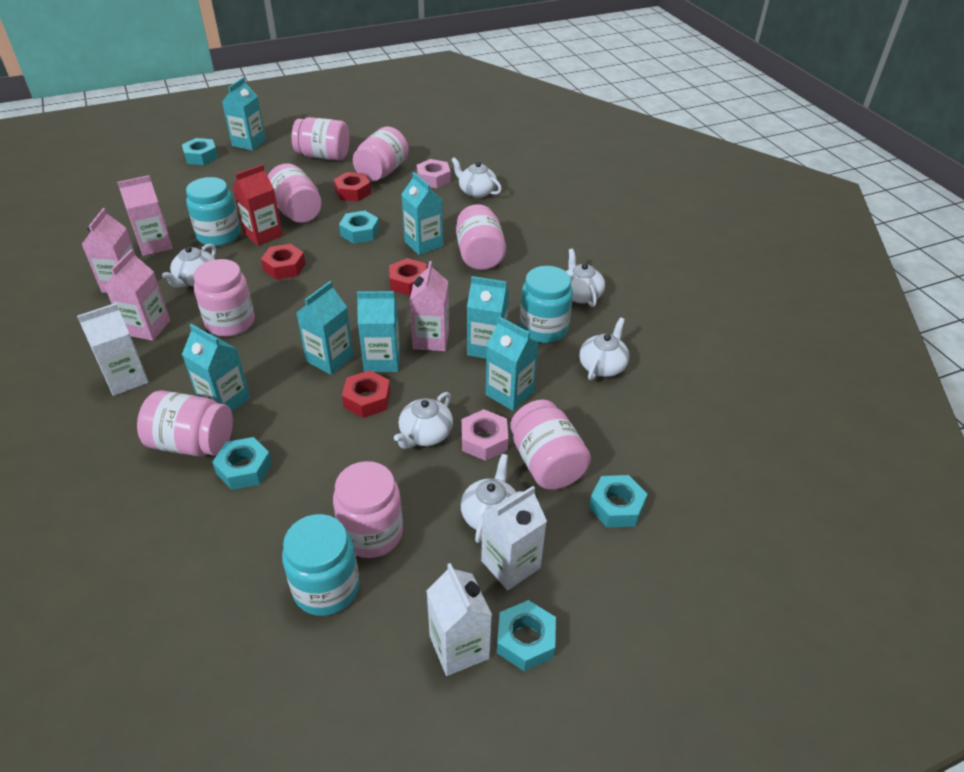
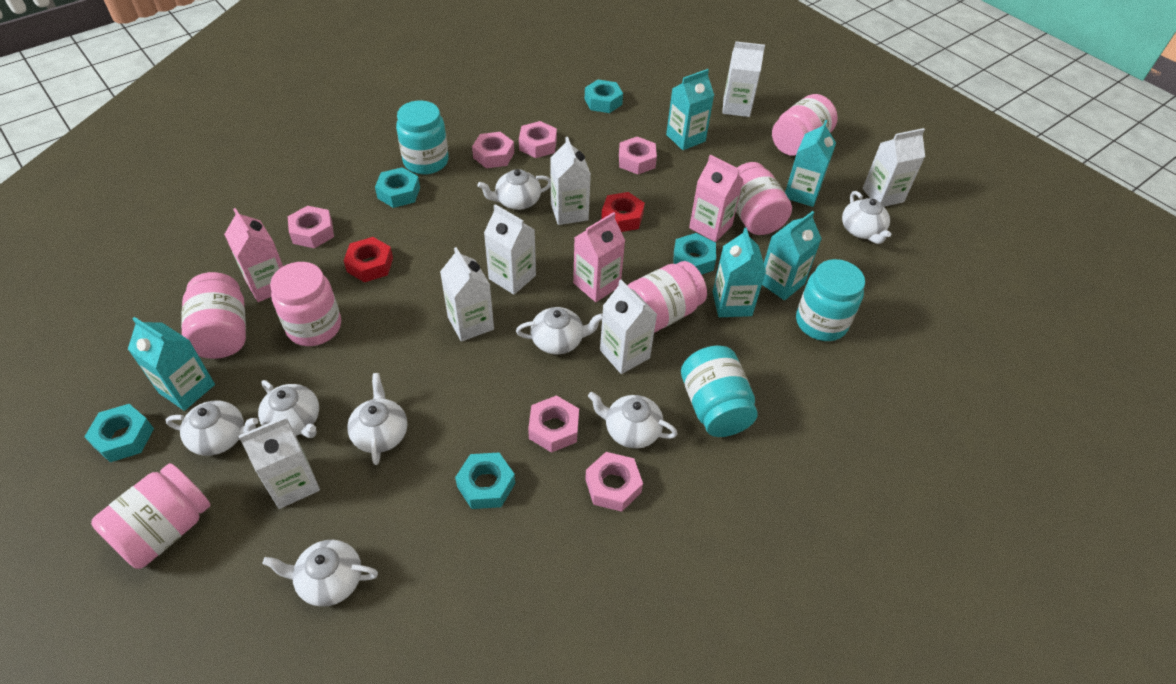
pink carton: [82,208,136,293] [105,249,170,341] [117,175,173,256] [409,261,449,351] = 4 -> [224,208,283,302] [573,212,625,302] [689,155,744,242] = 3
pink jar: [137,390,233,456] [193,259,255,337] [268,163,322,223] [291,117,349,160] [333,461,403,558] [353,127,409,181] [456,204,506,270] [510,400,591,490] = 8 -> [91,463,210,569] [181,272,246,359] [270,262,341,346] [627,261,707,333] [736,162,792,235] [772,94,838,156] = 6
pink nut: [417,159,451,188] [462,409,508,461] = 2 -> [288,206,334,248] [472,132,514,168] [519,121,557,158] [528,395,579,453] [585,452,643,512] [619,136,657,175] = 6
red carton: [233,164,283,246] = 1 -> none = 0
red nut: [261,244,306,280] [334,172,371,201] [342,370,391,418] [389,258,427,296] = 4 -> [344,237,393,282] [601,192,645,232] = 2
turquoise carton: [182,324,250,412] [222,77,266,151] [296,281,354,375] [357,291,400,372] [401,172,443,255] [467,276,509,359] [486,316,539,411] = 7 -> [128,317,215,411] [666,69,714,150] [713,228,766,317] [762,211,822,300] [785,120,836,207] = 5
white carton: [77,303,149,396] [426,563,492,676] [481,486,547,590] = 3 -> [239,416,320,509] [440,247,494,342] [484,204,536,295] [550,137,591,225] [600,280,657,374] [722,41,765,117] [863,128,925,207] = 7
white teapot: [162,244,216,288] [394,392,453,449] [451,157,502,198] [461,454,516,543] [566,249,605,307] [579,317,629,380] = 6 -> [166,401,258,456] [258,380,319,438] [263,540,378,607] [347,373,407,465] [477,169,551,210] [516,307,603,355] [588,392,677,449] [842,191,891,244] = 8

